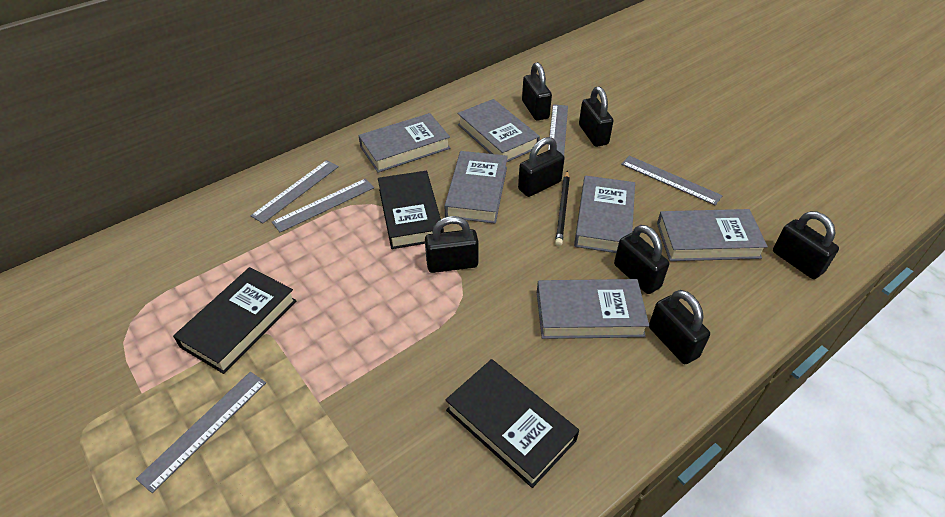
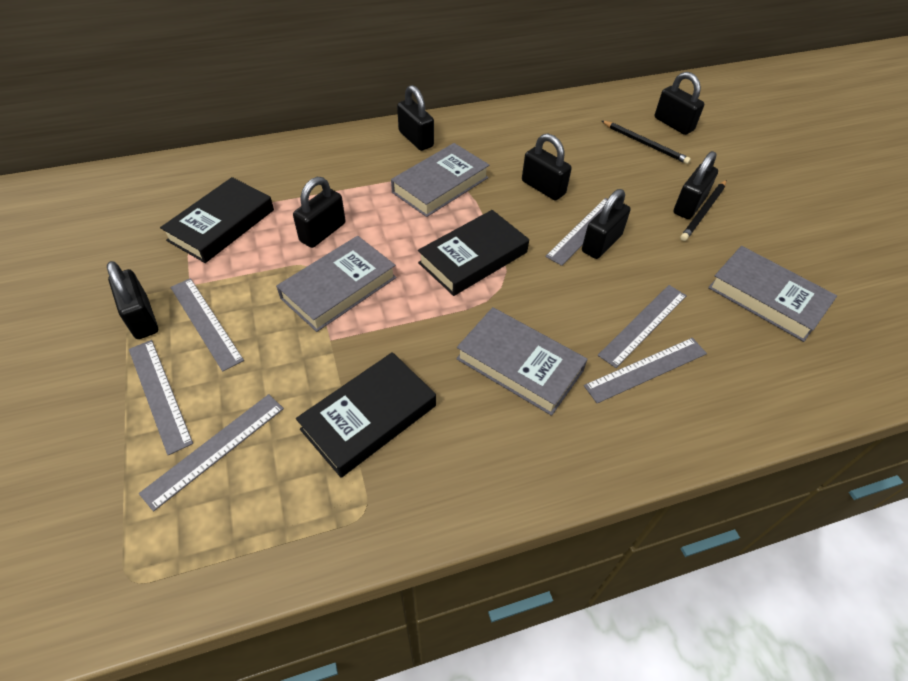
black pencil: [555,171,570,246] = 1 -> [602,121,691,164] [680,180,726,241] = 2
grey book: [358,113,450,173] [444,151,508,224] [457,99,540,162] [537,279,649,339] [574,176,635,253] [657,209,768,261] = 6 -> [276,236,396,332] [391,143,489,217] [456,307,588,416] [708,246,837,342] = 4
grey ruler: [136,372,266,493] [251,160,339,223] [272,179,374,232] [548,104,568,155] [621,156,723,205] = 5 -> [129,340,193,455] [139,394,284,511] [170,278,244,372] [545,198,608,266] [584,338,707,403] [598,285,687,368] = 6

